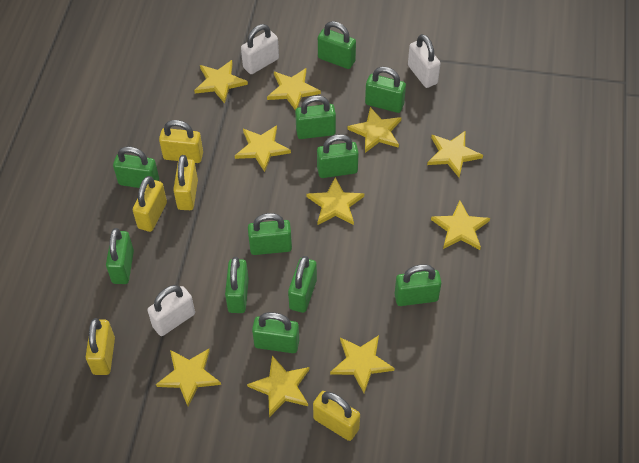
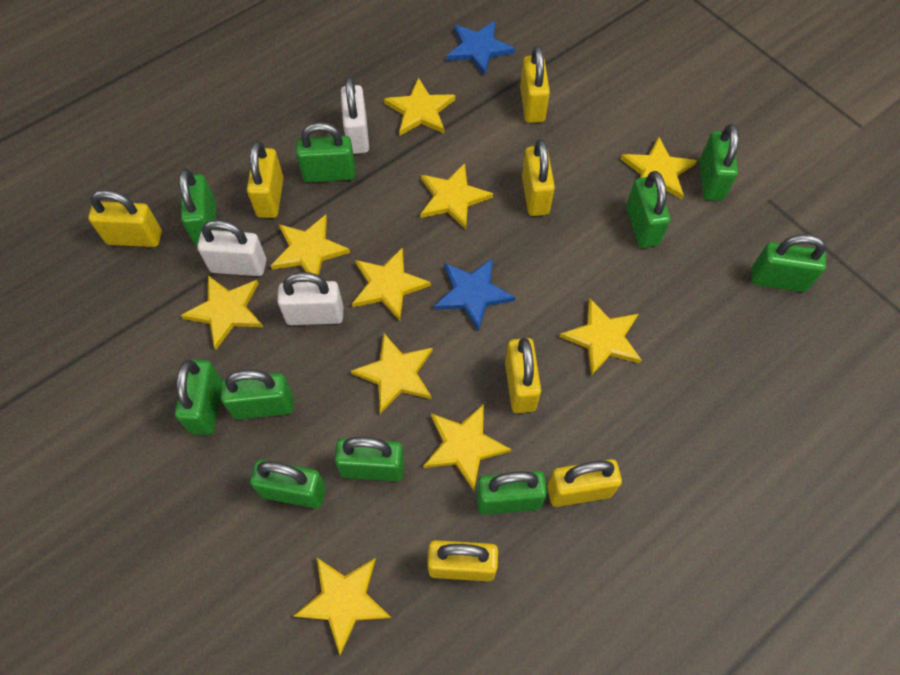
blue star: none = 0 -> [434,258,515,331] [447,21,515,76] = 2
green padlock: [106,228,134,284] [113,146,159,188] [225,257,249,313] [248,213,292,255] [252,312,299,353] [288,256,317,313] [295,95,336,139] [317,134,359,178] [318,21,356,69] [365,67,406,113] [395,264,441,306] = 11 -> [175,359,222,435] [179,169,216,245] [221,370,293,419] [250,460,326,508] [296,122,355,182] [335,437,405,481] [477,471,547,515] [626,171,670,248] [700,124,739,201] [751,234,826,292] = 10
yellow padlock: [86,318,115,375] [133,176,167,232] [159,120,203,163] [173,155,198,210] [313,391,360,441] = 5 -> [88,190,162,247] [247,141,284,218] [427,540,498,581] [505,338,541,413] [520,45,550,123] [522,139,555,216] [547,459,622,507] = 7

